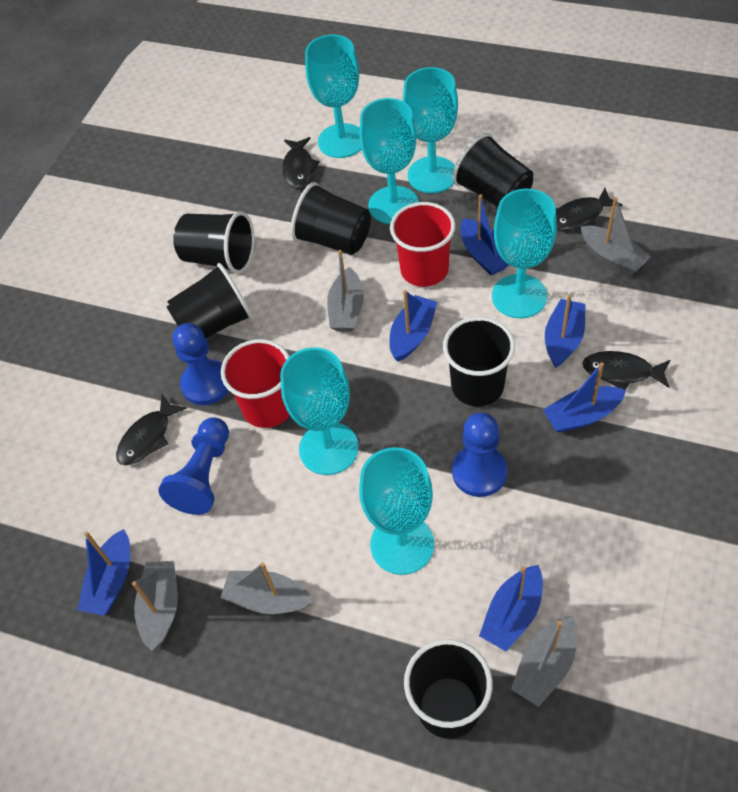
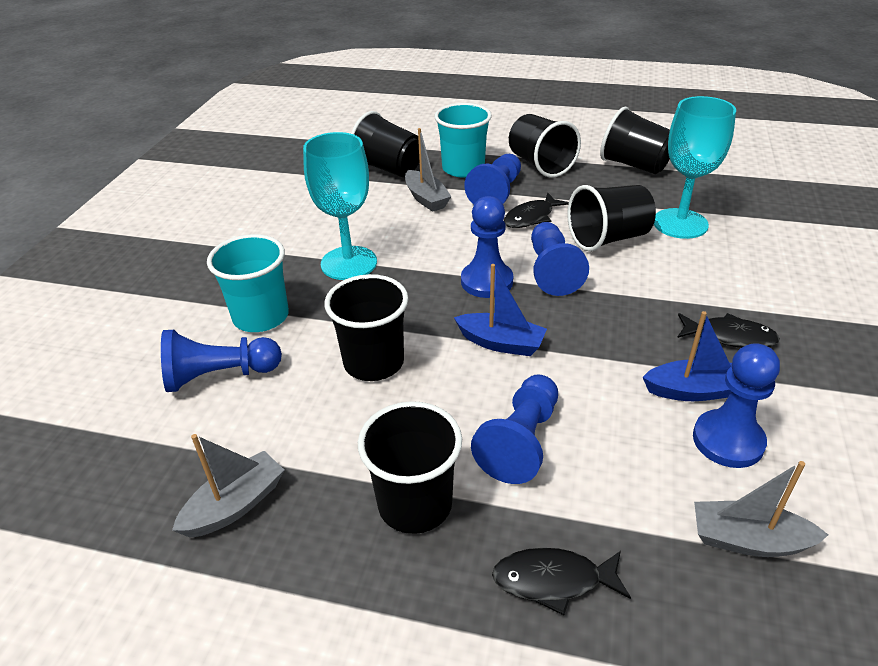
black fish: [116,395,187,466] [282,137,320,189] [556,188,623,231] [582,351,670,390] = 4 -> [492,548,631,615] [504,193,569,228] [677,313,780,348] = 3
blue boat: [77,529,130,616] [390,290,437,362] [460,194,509,275] [479,565,543,651] [543,362,626,433] [545,294,586,368] = 6 -> [454,264,547,356] [643,311,732,401] = 2
blue pawn: [159,417,229,515] [172,323,229,405] [452,413,507,497] = 3 -> [161,330,282,392] [461,196,513,298] [464,154,521,205] [471,375,558,484] [531,222,589,296] [693,343,780,468] = 6
grey boat: [132,561,178,651] [220,563,314,614] [327,250,364,332] [511,616,577,707] [581,197,651,275] = 5 -> [172,434,284,538] [405,128,452,212] [694,461,828,557] = 3
red cup: [221,339,290,428] [390,202,456,287] = 2 -> none = 0
turquoise cup: none = 0 -> [207,234,289,332] [435,103,492,177] = 2
turquoise goblet: [280,347,359,475] [305,35,361,158] [359,447,434,575] [360,98,419,224] [403,67,458,193] [492,189,557,318] = 6 -> [303,132,377,280] [654,96,736,239] = 2

